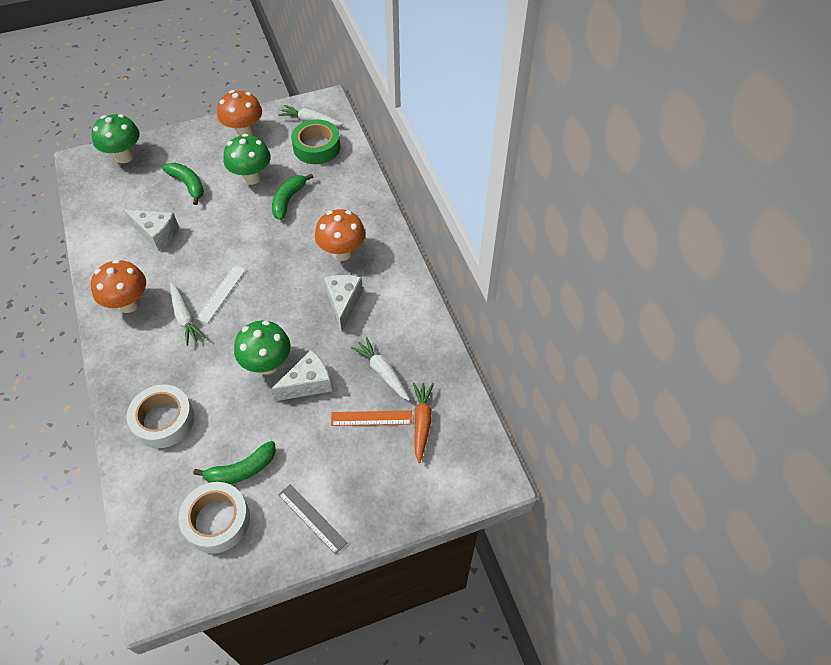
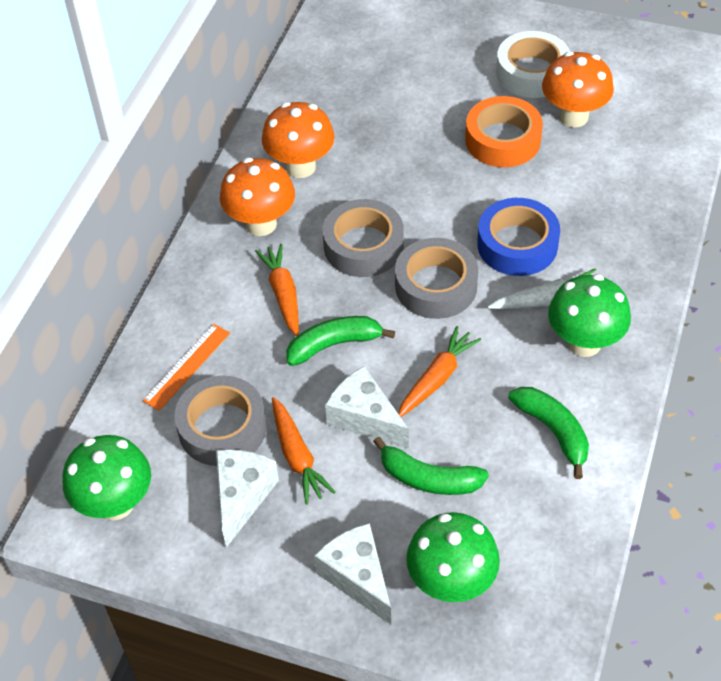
blue tape: none = 0 -> [477,198,560,276] = 1
green tape: [291,119,340,164] = 1 -> none = 0
grey ruler: [278,484,348,555] = 1 -> none = 0
grey tape: none = 0 -> [174,376,267,466] [323,199,404,277] [395,238,478,319] = 3
orange carrot: [413,383,434,463] = 1 -> [255,244,299,336] [272,397,335,505] [398,326,481,417] = 3
orange tape: none = 0 -> [465,96,543,167] = 1
white carrot: [170,283,206,346] [279,105,343,126] [351,337,410,401] = 3 -> [488,268,596,309] = 1
white ruler: [196,265,246,323] = 1 -> none = 0
white tape: [127,384,194,448] [178,482,250,553] = 2 -> [496,31,570,98] = 1

